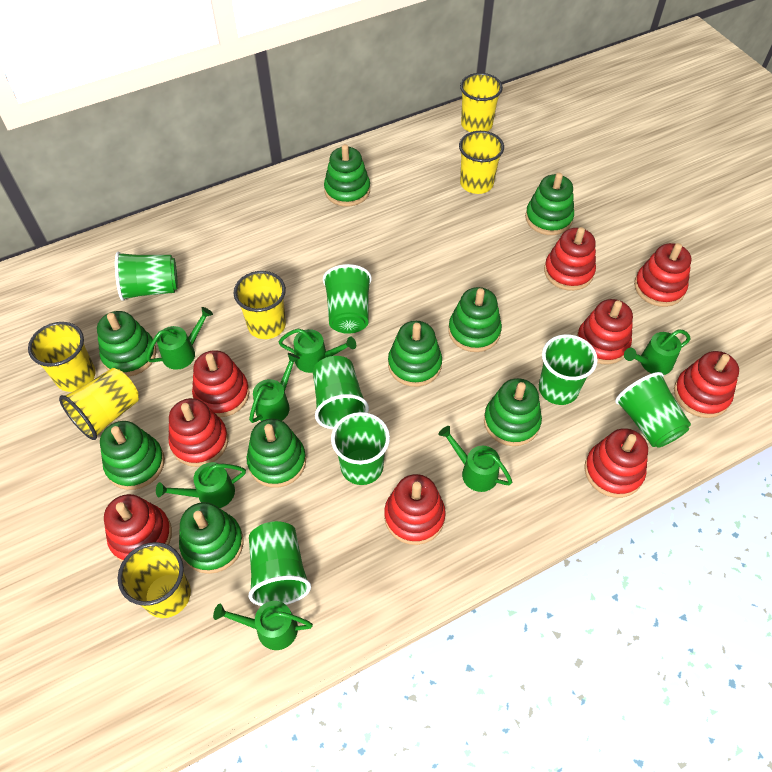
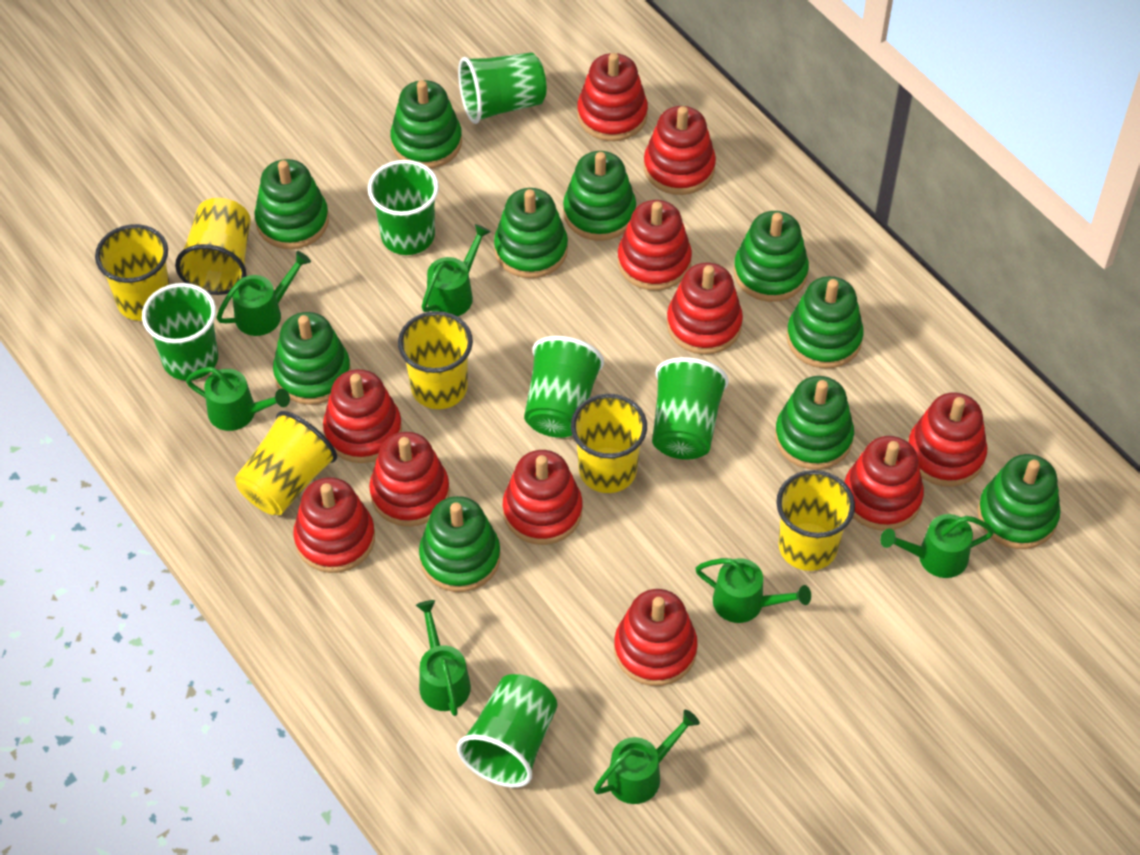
green cup: [115,252,178,301] [248,521,311,606] [313,356,369,429] [323,264,372,334] [331,412,390,485] [539,334,598,405] [615,372,691,448] = 7 -> [142,283,218,381] [368,160,439,255] [457,674,557,788] [458,52,547,124] [524,336,604,438] [652,357,729,460] = 6
green stacking toy: [97,311,156,377] [100,421,165,490] [179,502,243,574] [246,419,306,488] [324,144,370,207] [388,321,442,387] [448,287,502,352] [484,378,542,446] [525,173,574,235] = 9 -> [254,159,329,249] [273,312,351,405] [390,80,462,168] [419,496,500,592] [494,188,568,278] [563,151,636,241] [734,211,809,302] [775,376,854,470] [786,276,864,369] [978,454,1061,549] = 10
red stacking toy: [104,494,172,562] [169,398,228,467] [192,350,250,418] [384,474,446,545] [544,227,596,291] [577,299,633,364] [584,428,648,498] [634,243,691,307] [674,351,739,418] = 9 -> [293,477,375,573] [323,369,402,463] [369,432,450,527] [503,450,582,545] [577,53,648,141] [614,589,698,686] [618,200,692,291] [644,106,716,195] [667,263,743,355] [844,436,924,531] [908,392,988,487] = 11

